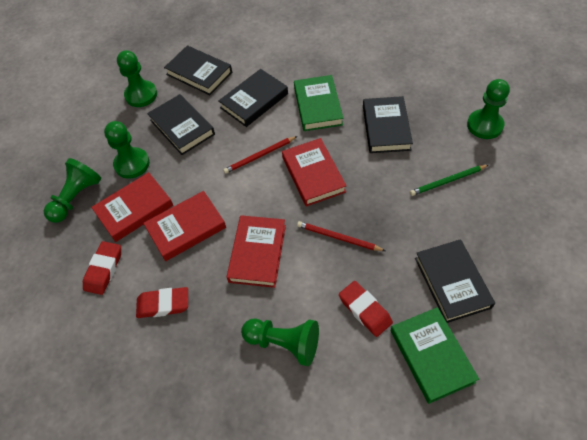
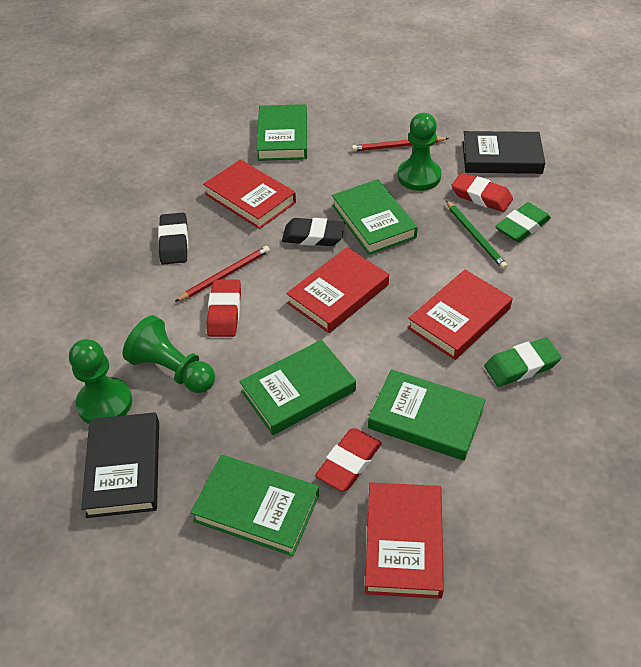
black book: [147,94,215,155] [164,45,232,95] [218,69,288,127] [363,96,413,153] [415,239,495,323] = 5 -> [81,412,159,518] [463,131,545,174] = 2
black eraser: none = 0 -> [158,213,188,265] [282,218,345,246] = 2
green book: [294,75,343,131] [391,307,479,404] = 2 -> [191,455,319,556] [239,340,356,435] [256,104,307,161] [332,179,418,255] [368,369,485,461] = 5
green eraser: none = 0 -> [484,338,562,387] [495,202,551,242] = 2
green pawn: [44,158,101,223] [104,121,150,179] [117,50,157,107] [241,318,319,366] [467,79,510,139] = 5 -> [69,339,132,424] [123,315,215,393] [398,113,441,191] = 3

